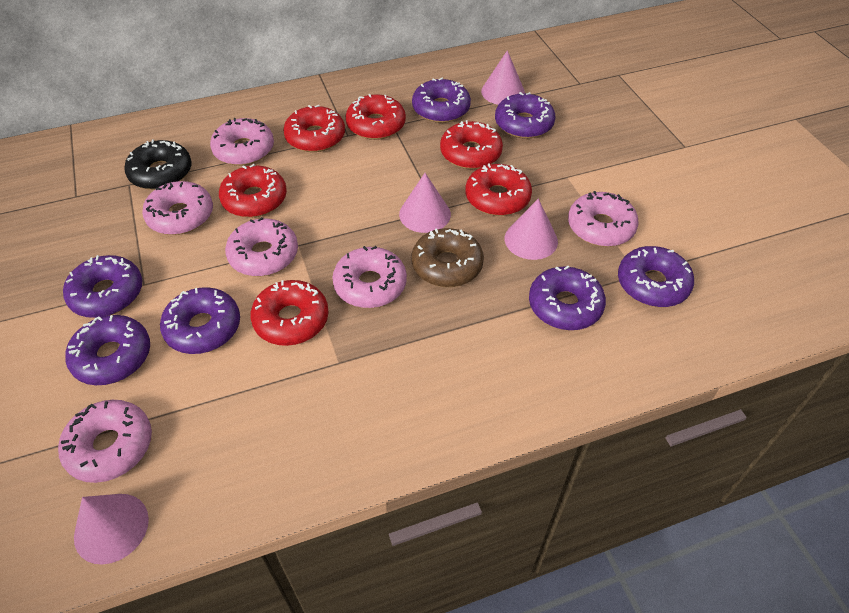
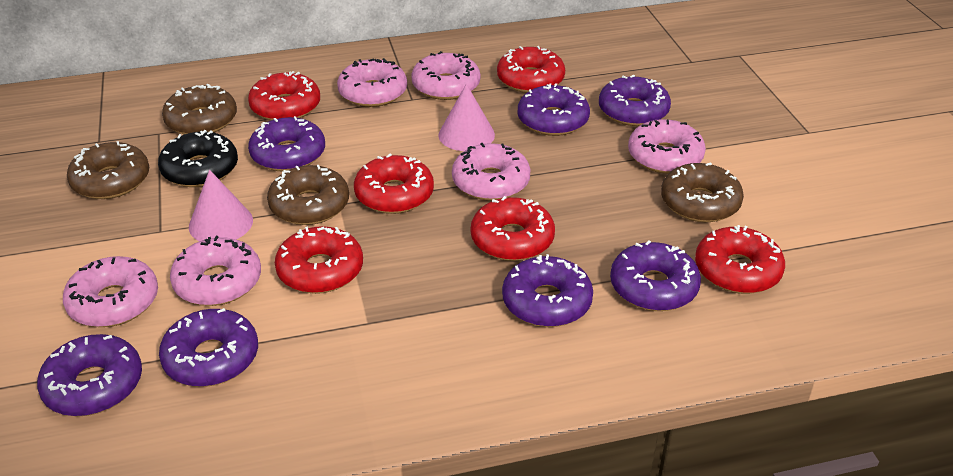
brown donut: [412,228,484,287] = 1 -> [67,141,149,199] [162,84,237,134] [267,165,349,225] [661,162,744,222] = 4
pink cone: [74,494,149,565] [399,173,451,233] [481,50,525,105] [505,198,558,260] = 4 -> [189,170,253,241] [438,84,495,151] = 2

